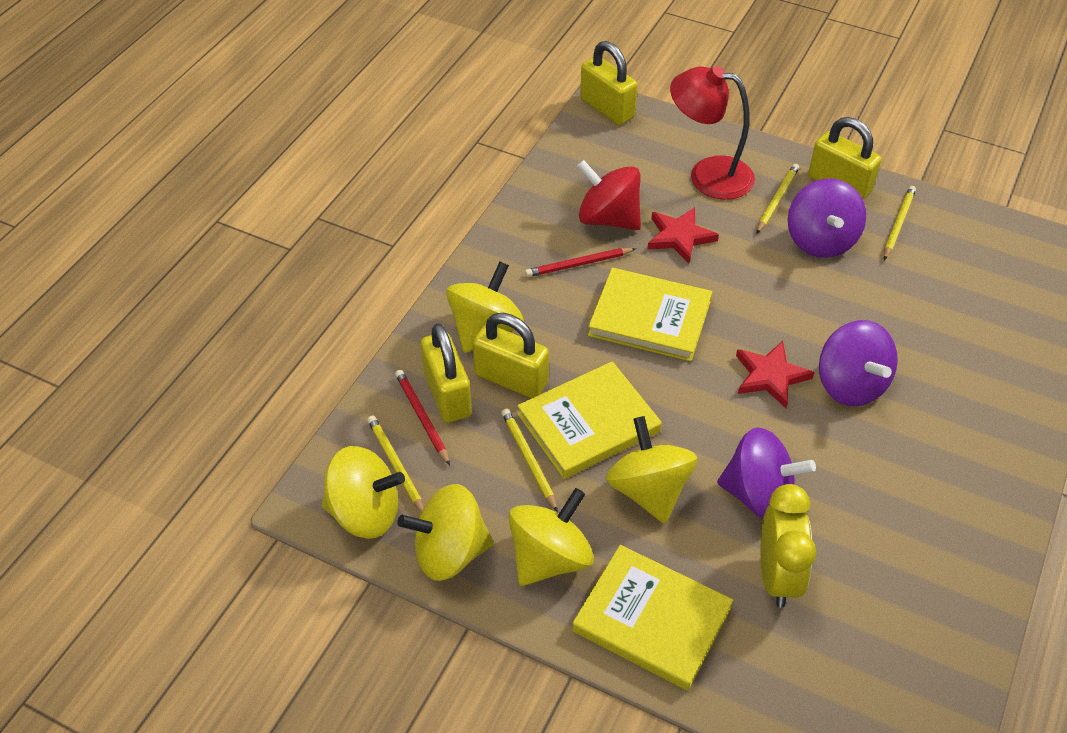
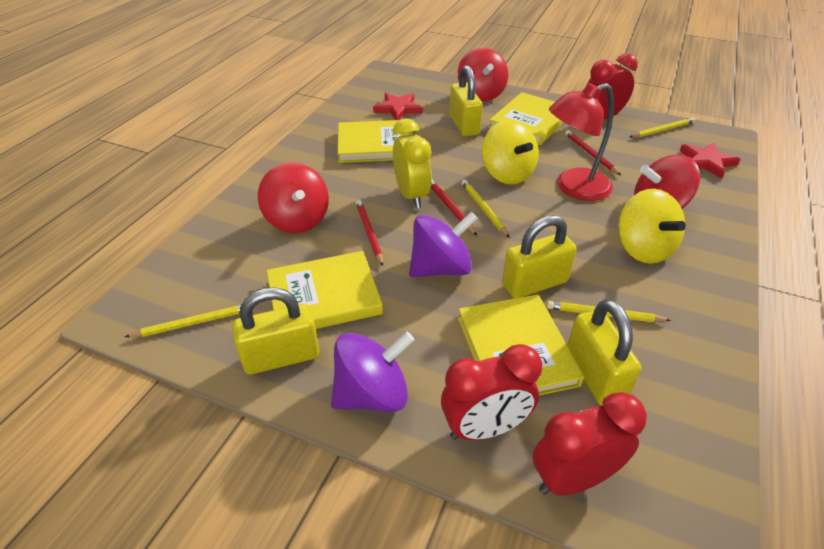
purple spinning top: [717,427,816,519] [788,178,866,258] [819,320,898,406] = 3 -> [331,332,414,412] [409,211,478,277] = 2
red clock: none = 0 -> [441,344,542,440] [533,392,647,496] [586,54,638,119] = 3
red pencil: [395,370,450,465] [525,248,636,277] = 2 -> [356,200,383,266] [431,180,477,235] [565,130,621,175] = 3
red spinning top: [577,160,641,230] = 1 -> [258,162,329,233] [458,48,508,101] [634,155,700,209] = 3
yellow book: [517,361,662,479] [572,545,733,691] [588,268,712,361] = 3 -> [267,251,383,329] [338,120,413,163] [458,294,584,395] [489,92,563,145] = 4
yellow spinning top: [322,446,405,539] [397,484,494,581] [446,262,524,353] [509,488,594,586] [606,416,697,524] = 5 -> [482,120,539,184] [618,189,686,264] = 2

